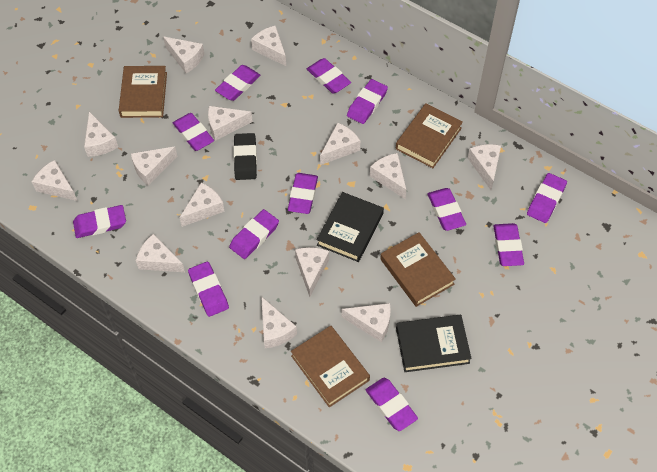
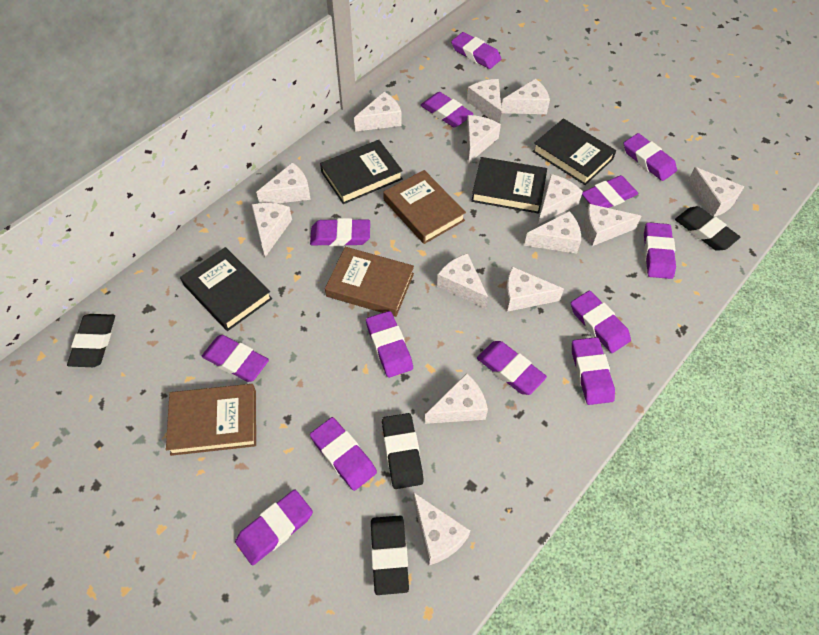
black book: [317,192,384,262] [396,315,472,372] = 2 -> [180,247,272,331] [320,140,403,204] [471,157,547,214] [532,118,616,185] = 4
black eraser: [233,133,257,180] = 1 -> [67,314,115,367] [371,516,409,595] [382,413,424,489] [675,206,740,251] = 4
brown book: [119,66,167,118] [291,326,370,407] [380,232,456,307] [396,104,463,168] = 4 -> [166,384,256,456] [325,247,414,317] [383,170,466,244] = 3
purple eraser: [73,205,126,238] [173,113,214,151] [188,262,229,317] [215,65,260,101] [229,209,279,259] [288,173,318,214] [307,58,351,93] [347,79,388,124] [366,378,418,431] [427,188,466,231] [494,223,524,266] [527,173,567,223] = 12 -> [202,335,269,382] [235,489,313,565] [310,218,370,246] [310,417,377,491] [366,311,413,378] [420,92,474,127] [451,32,501,69] [477,341,547,395] [571,291,631,353] [572,337,615,405] [582,175,638,208] [624,133,677,181] [644,222,676,279] = 13

